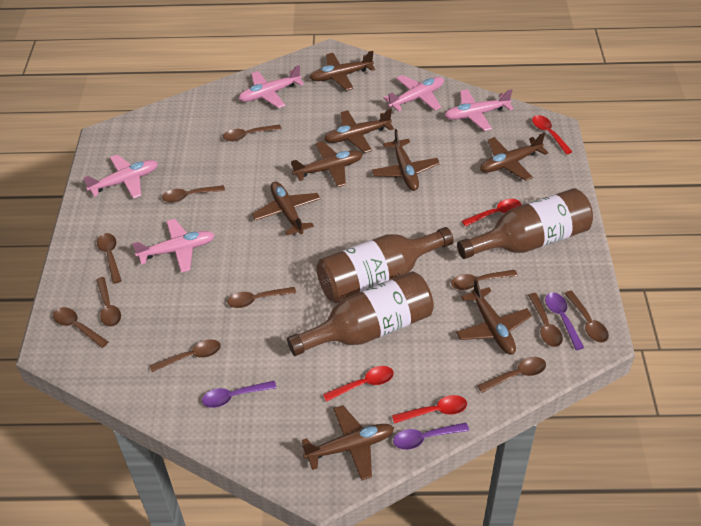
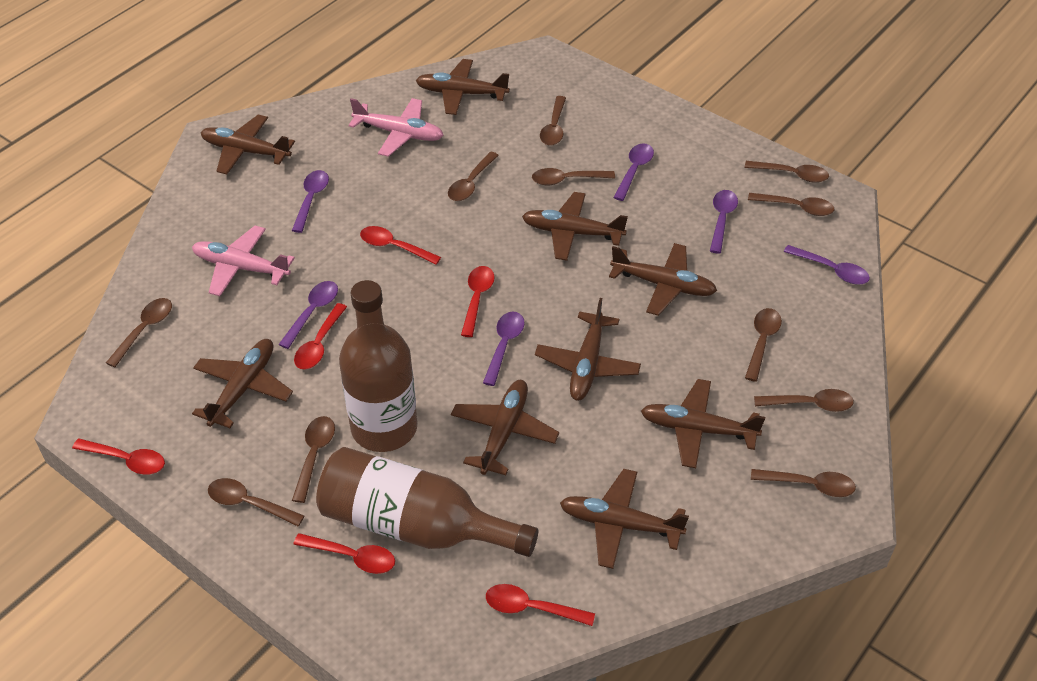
brown bottle: [287,271,434,356] [316,227,454,303] [457,188,593,259] = 3 -> [316,447,538,557] [339,280,418,452] = 2
brown plane: [252,182,321,236] [291,141,363,187] [302,405,394,481] [309,51,375,91] [324,109,394,153] [372,129,440,191] [456,279,532,355] [480,133,548,181] = 8 -> [192,339,293,428] [201,115,295,174] [415,59,510,115] [451,380,559,475] [522,192,628,261] [535,298,641,401] [560,469,689,569] [609,243,717,316] [641,379,765,468] = 9
pink plane: [83,154,158,199] [132,219,215,273] [239,65,304,108] [383,75,444,111] [445,89,513,131] = 5 -> [192,226,295,296] [348,98,444,157] = 2
purple spoon: [202,381,277,408] [393,423,469,450] [545,292,584,350] = 3 -> [278,281,338,349] [292,170,329,233] [483,312,525,386] [613,143,654,201] [710,190,738,254] [784,245,870,284] = 6
red spoon: [323,366,394,402] [392,395,467,424] [462,199,521,227] [532,115,573,155] = 4 -> [72,439,165,475] [293,533,395,574] [294,303,347,369] [360,226,441,265] [461,266,495,337] [486,584,595,626] = 6

